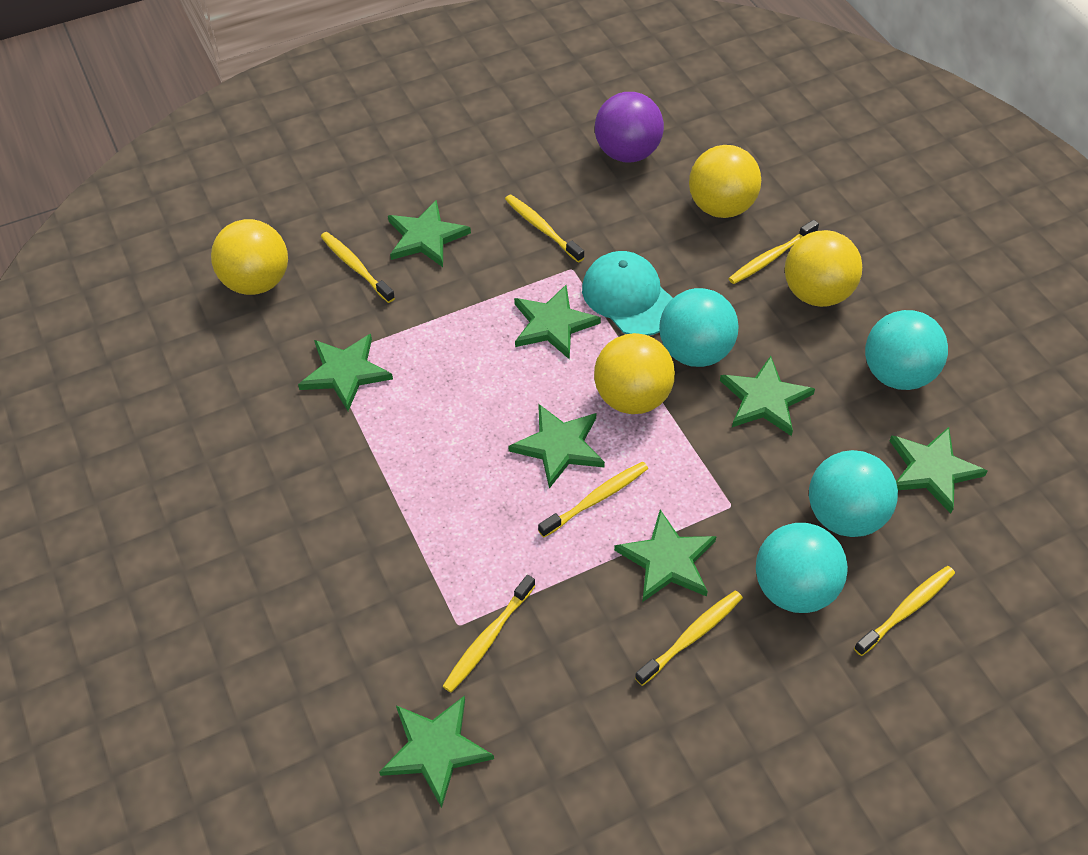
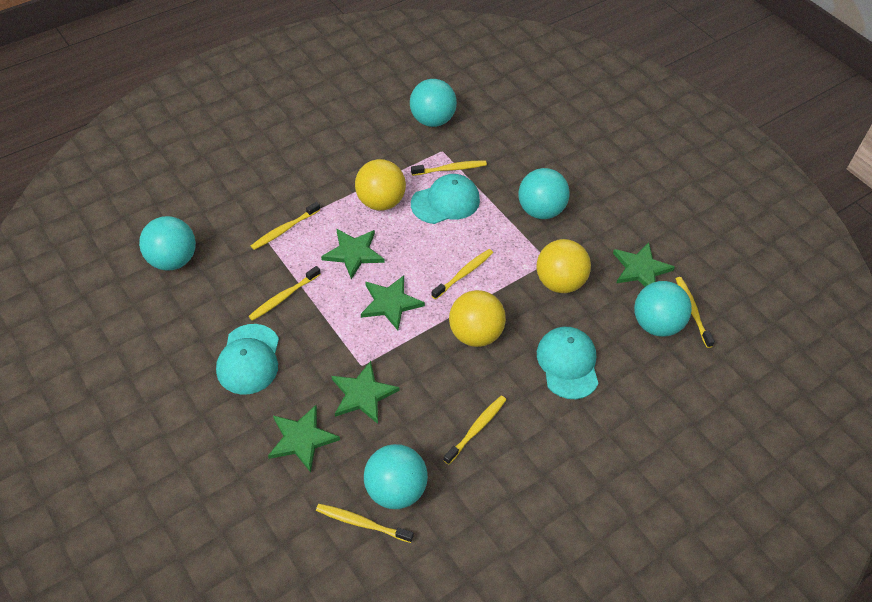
green star: [298,334,393,411] [379,695,494,808] [388,200,471,267] [509,404,605,489] [514,285,601,360] [614,510,717,602] [720,356,815,436] [890,427,988,514] = 8 -> [268,405,340,472] [321,229,384,279] [332,361,400,424] [361,275,425,330] [613,242,675,287] = 5
purple ball: [595,92,664,163] = 1 -> none = 0
turquoise ball: [659,288,739,367] [756,523,848,613] [809,450,898,537] [865,310,948,390] = 4 -> [139,216,196,270] [364,444,428,509] [410,79,457,127] [518,168,570,219] [634,281,692,337] = 5
turquoise cap: [582,251,673,336] = 1 -> [216,324,279,395] [411,174,480,224] [537,327,598,399] = 3
yellow ball: [211,219,288,295] [594,333,675,414] [689,145,761,218] [785,230,862,307] = 4 -> [355,159,406,210] [449,290,506,347] [536,239,591,293] = 3

